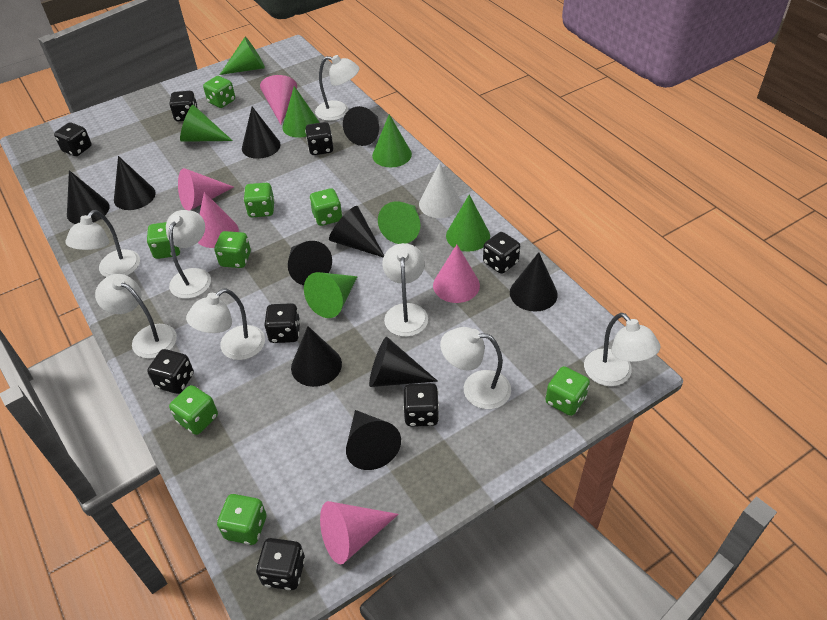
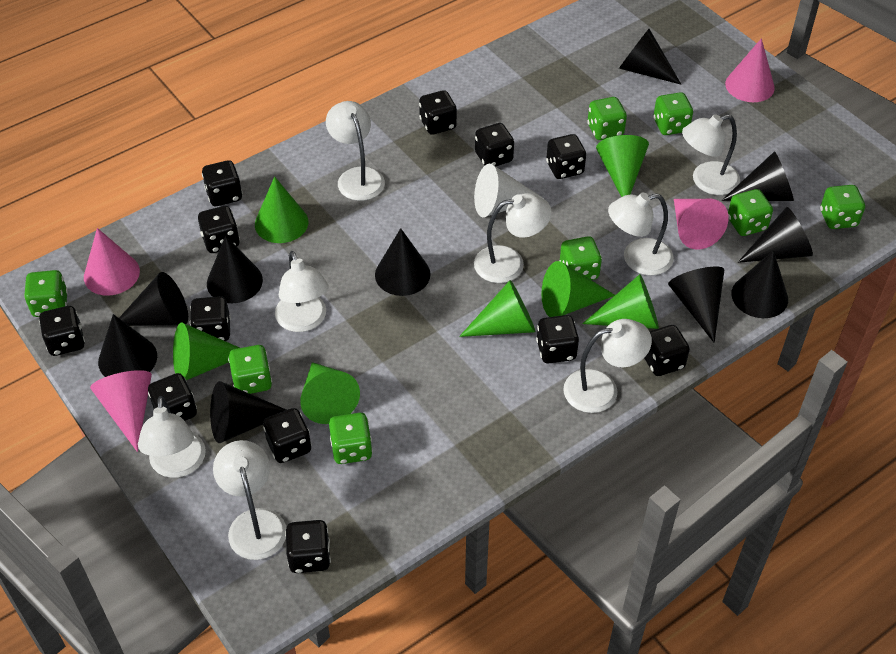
black dice: [54,122,92,156] [147,349,194,394] [169,91,198,121] [256,538,305,590] [264,303,301,343] [305,122,333,155] [403,383,439,427] [483,232,520,274] = 8 -> [39,306,85,356] [148,373,197,421] [190,296,231,341] [198,206,240,253] [202,160,242,206] [263,408,311,463] [285,520,331,573] [419,90,457,135] [475,123,514,166] [536,315,579,363] [546,134,586,179] [644,325,690,376] = 12
pink cone: [178,168,234,210] [198,192,239,248] [260,75,297,125] [320,501,399,564] [433,245,480,303] = 5 -> [84,228,140,296] [90,370,152,452] [674,199,728,250] [725,38,775,102] = 4

